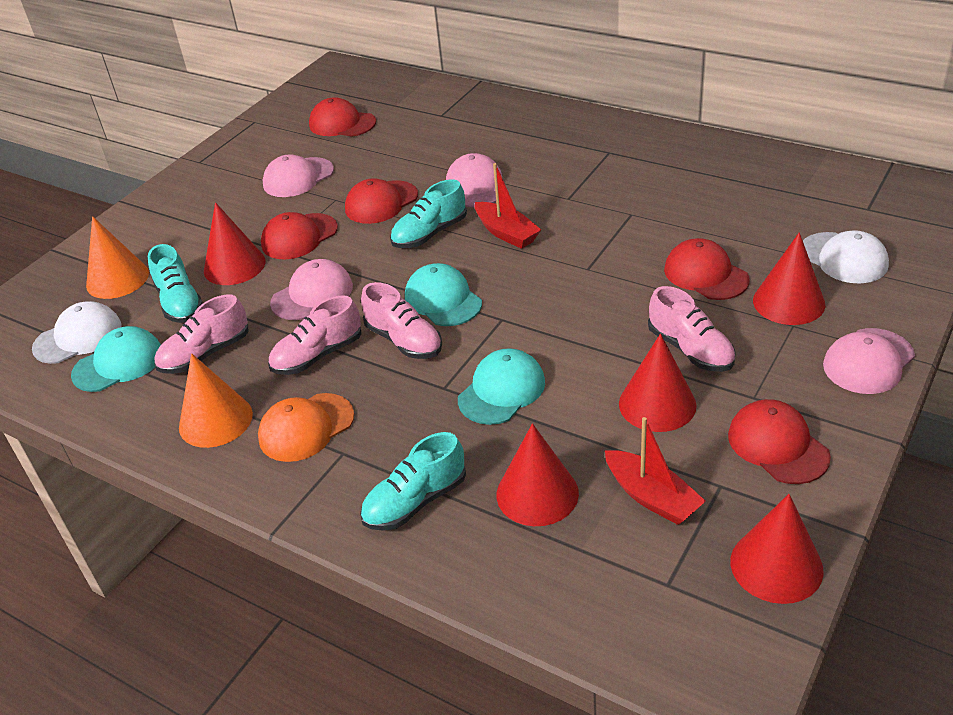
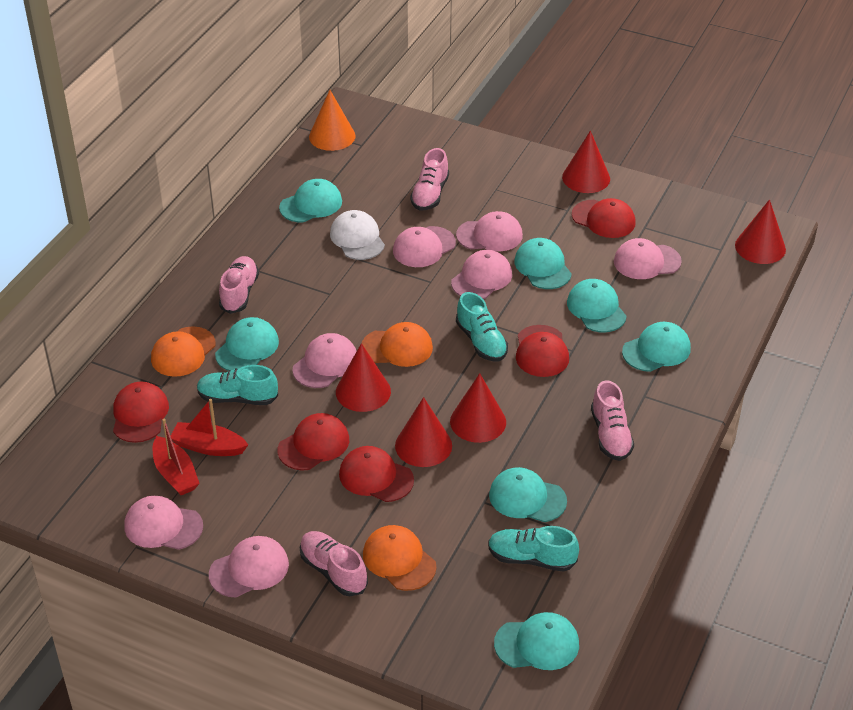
orange cap: [258,393,354,462] = 1 -> [151,326,216,377] [362,322,433,367] [363,525,436,591] = 3
orange cone: [86,216,149,299] [179,353,253,448] = 2 -> [309,90,356,151] = 1
pink cap: [263,154,334,197] [270,259,353,320] [446,153,502,207] [823,328,915,394] = 4 -> [124,496,203,550] [209,536,289,598] [292,333,357,388] [393,226,456,267] [451,250,512,299] [456,211,523,251] [614,238,682,279] = 7
turquoise cap: [71,326,161,392] [405,263,482,326] [458,348,545,425] = 3 -> [215,317,279,371] [279,179,342,223] [489,467,567,522] [494,612,579,670] [514,238,572,289] [567,279,627,332] [622,322,691,372] = 7
white cap: [32,301,122,364] [803,230,889,283] = 2 -> [330,210,385,260] = 1

